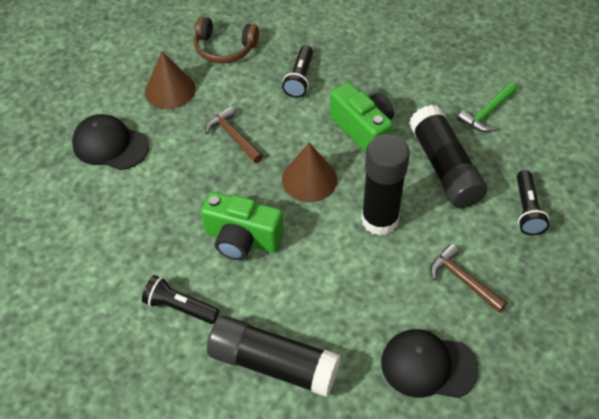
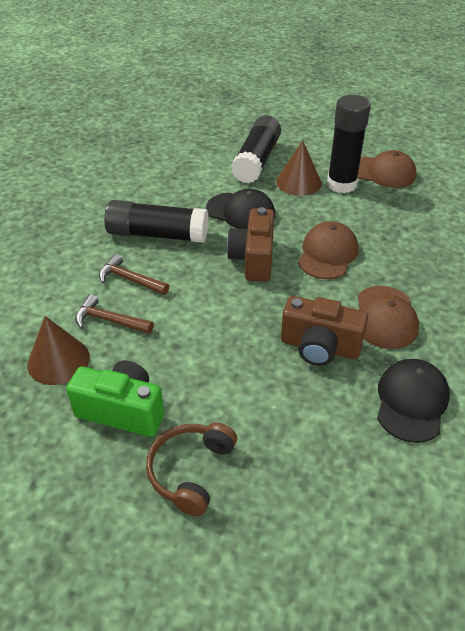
black flashlight: [142,275,219,324] [282,45,313,98] [517,170,549,235] = 3 -> none = 0
brown camera: none = 0 -> [227,207,274,282] [281,296,368,366] = 2
brown cap: none = 0 -> [298,221,358,279] [358,150,417,188] [358,286,419,349] = 3
green camera: [201,192,284,260] [330,82,394,152] = 2 -> [66,360,164,437] = 1
green hammer: [458,82,517,132] = 1 -> none = 0

